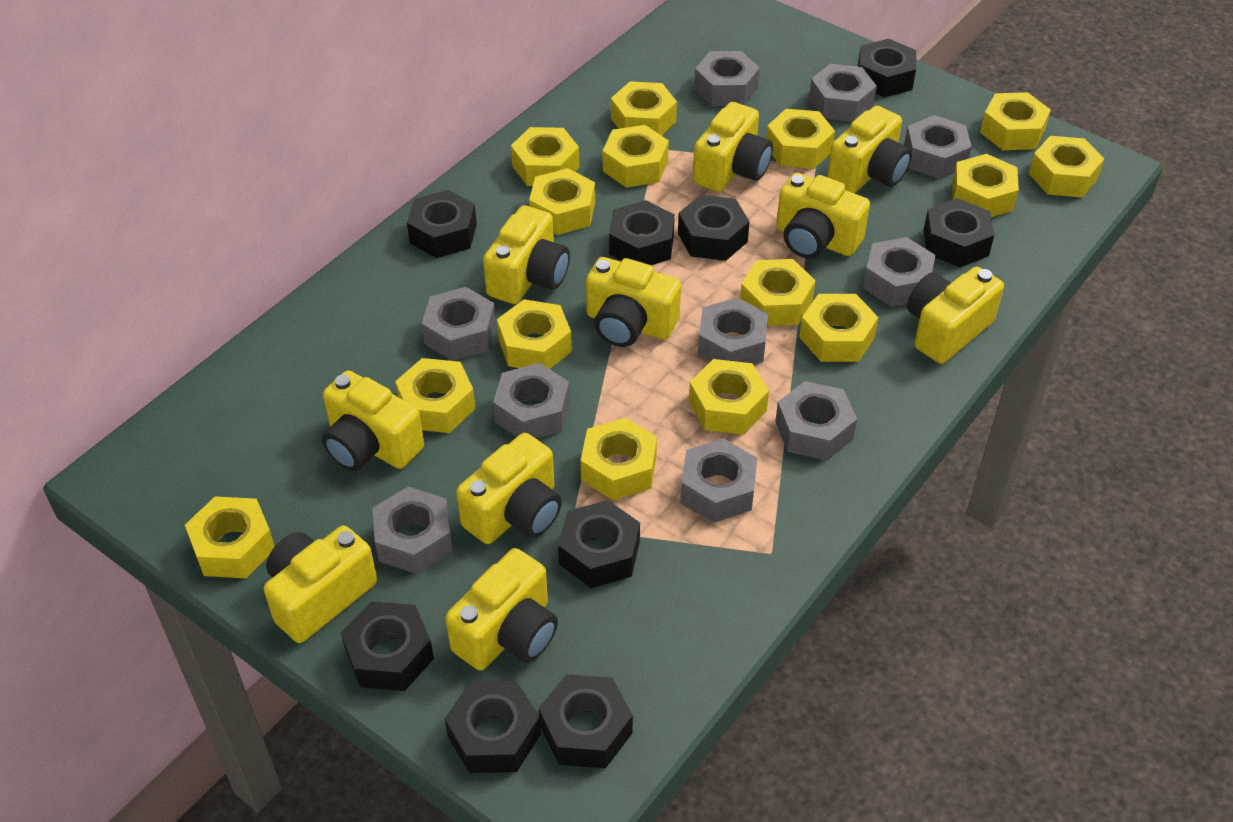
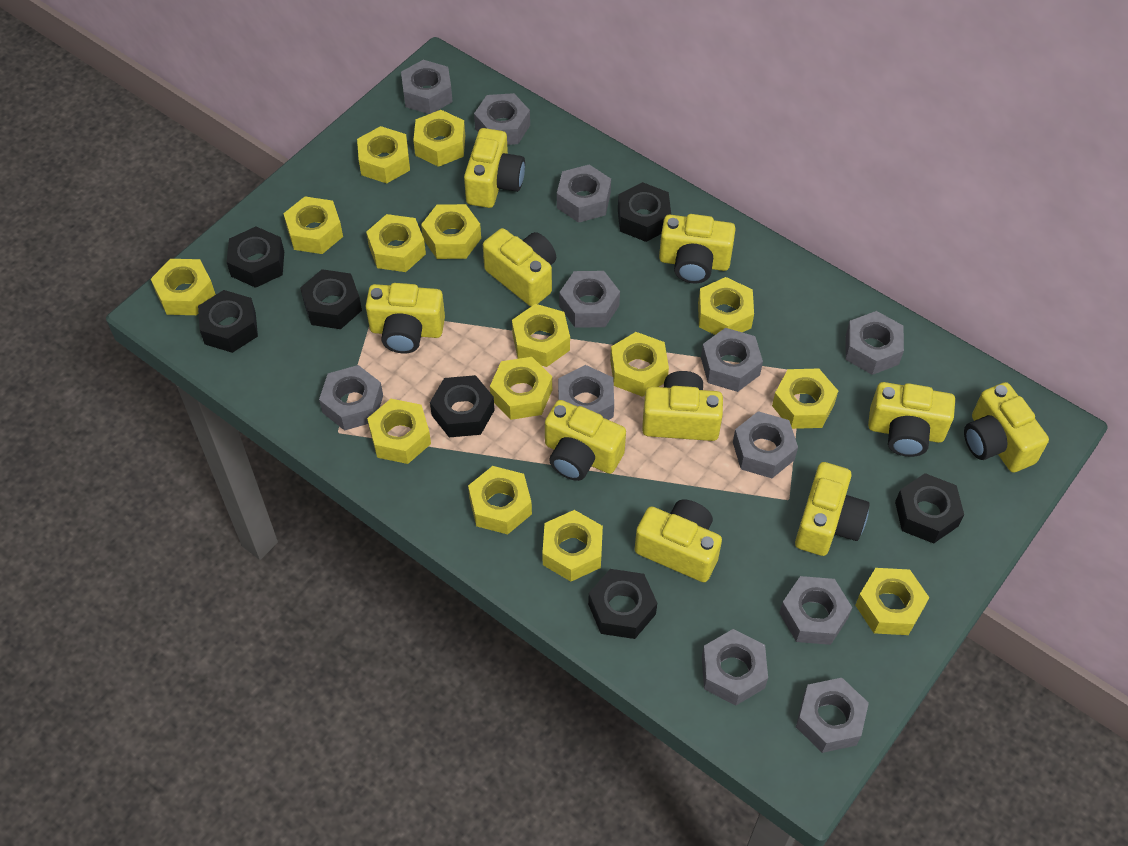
black nut: [341,601,434,691] [407,190,477,258] [444,681,541,773] [539,674,633,768] [558,500,640,588] [609,200,675,265] [678,195,750,261] [858,39,916,98] [924,198,994,267] = 9 -> [198,290,258,353] [227,227,284,288] [300,269,362,329] [430,375,495,437] [588,569,657,639] [618,182,671,242] [895,473,964,544] = 7
grey nut: [373,487,453,574] [422,287,496,361] [493,363,570,439] [680,438,757,523] [694,51,760,106] [698,297,768,365] [775,381,857,461] [809,64,877,122] [863,237,936,307] [904,115,972,179] = 10 -> [319,365,383,431] [401,60,453,114] [474,93,530,145] [557,165,611,223] [558,365,614,420] [559,271,620,328] [701,328,763,392] [702,629,768,705] [733,411,798,478] [779,576,852,645] [796,678,869,753] [845,311,904,375] = 12

